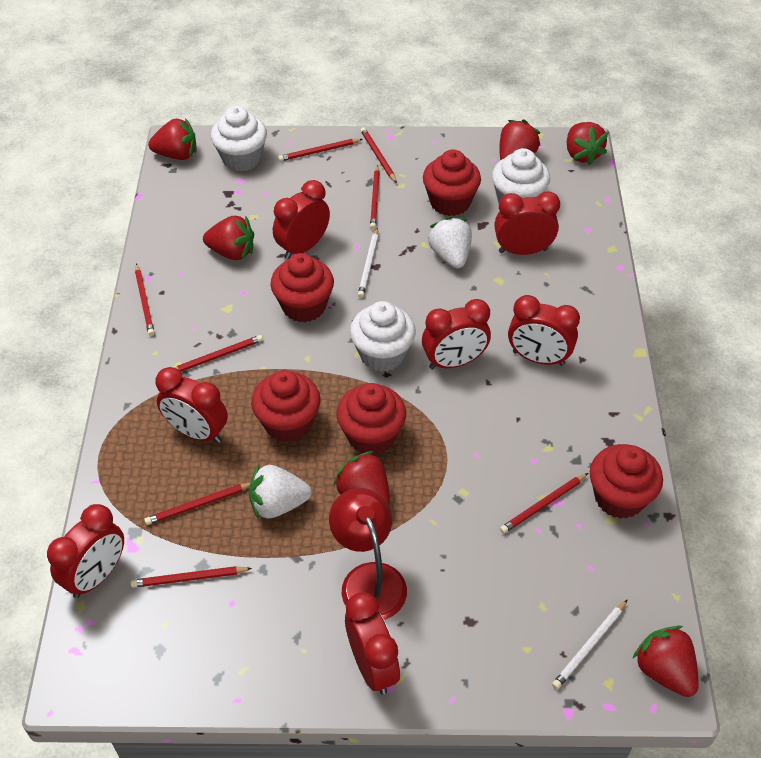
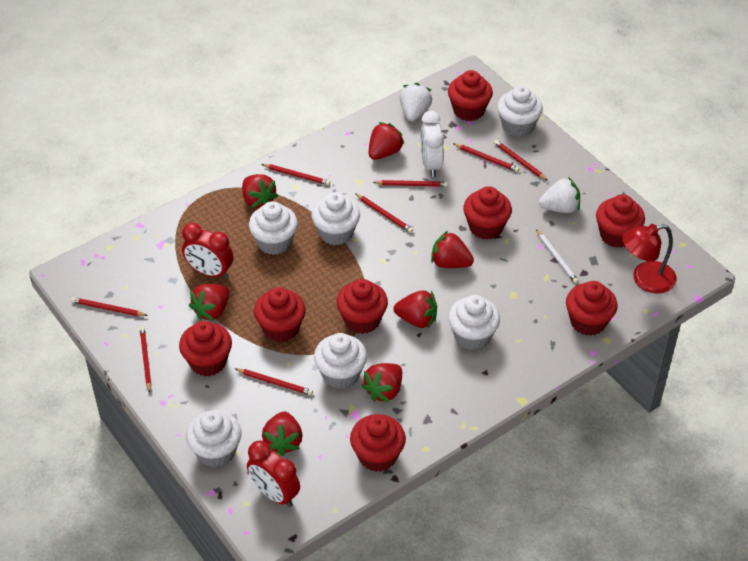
red clock: [47,504,124,598] [155,367,228,443] [273,180,330,259] [345,592,400,695] [422,299,491,370] [495,191,560,255] [508,295,580,366] = 7 -> [182,223,233,279] [247,441,300,507] = 2
red cupcake: [251,370,321,442] [271,253,334,322] [336,383,406,455] [423,149,481,216] [590,444,663,519] = 5 -> [179,321,232,376] [254,287,306,342] [337,279,388,334] [350,414,406,472] [448,70,493,121] [463,186,512,240] [566,281,618,336] [596,194,645,248] = 8
red strawberry: [148,118,196,160] [203,216,254,260] [333,451,390,505] [499,120,541,160] [567,122,608,165] [633,625,699,697] = 6 -> [189,284,230,321] [242,174,278,208] [262,411,303,456] [361,363,402,403] [369,122,405,160] [393,290,437,328] [431,231,474,268] = 7
white clock: none = 0 -> [421,111,444,177] = 1
white cupcake: [211,106,267,172] [350,301,416,372] [492,148,550,203] = 3 -> [186,410,242,468] [249,201,298,255] [311,192,360,245] [314,333,367,389] [448,295,500,350] [497,86,543,137] = 6
white pencil: [358,227,378,298] [552,600,627,689] = 2 -> [536,229,578,284] = 1

